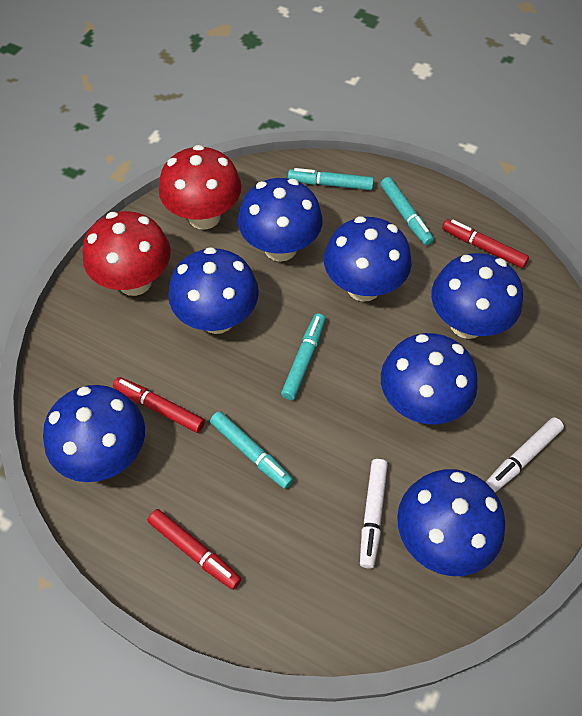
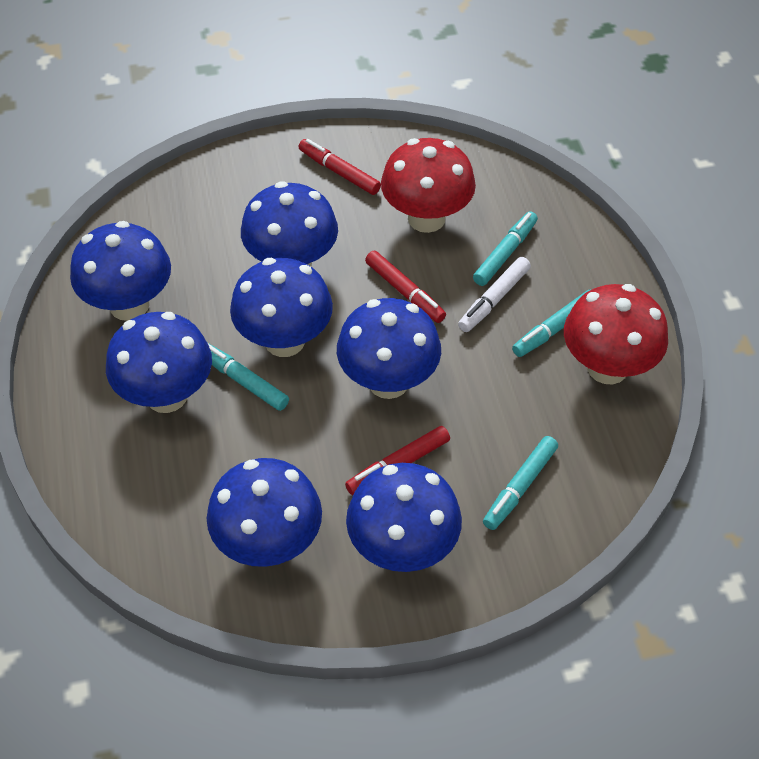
white marker: [360,459,388,569] [486,417,564,492] = 2 -> [458,257,531,332] = 1

